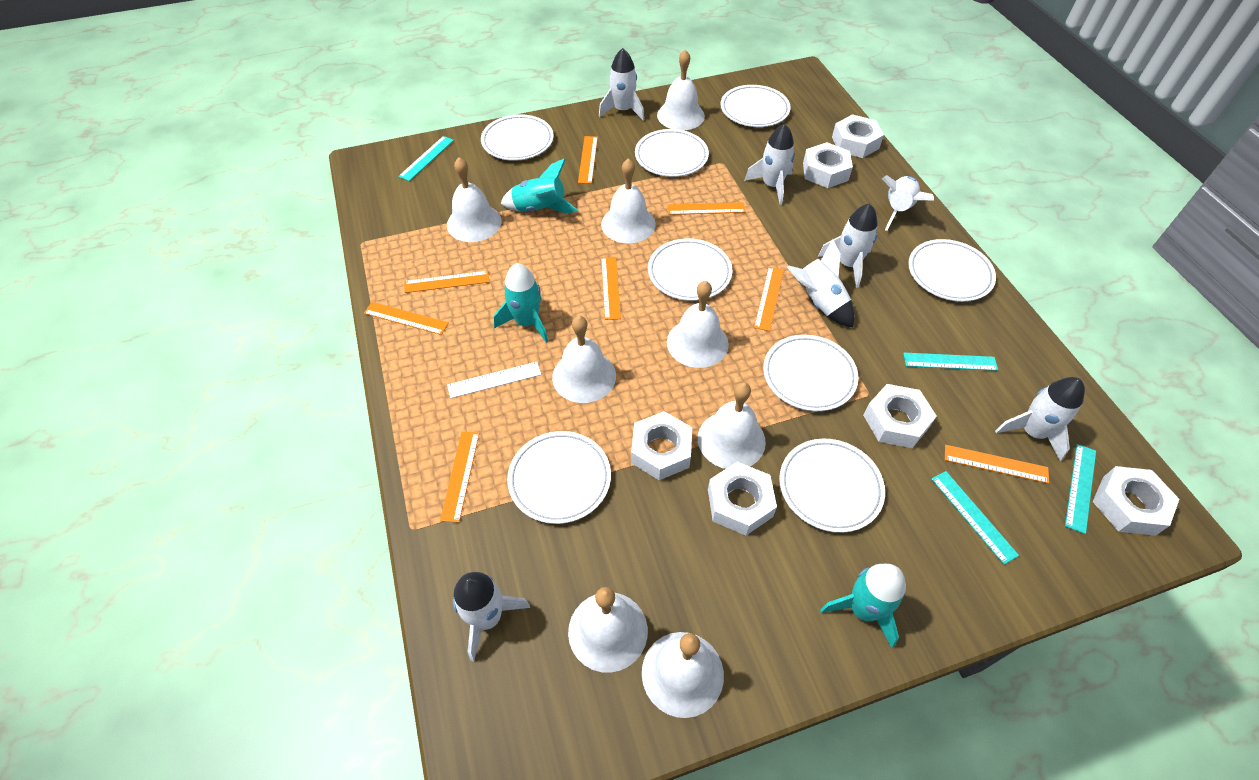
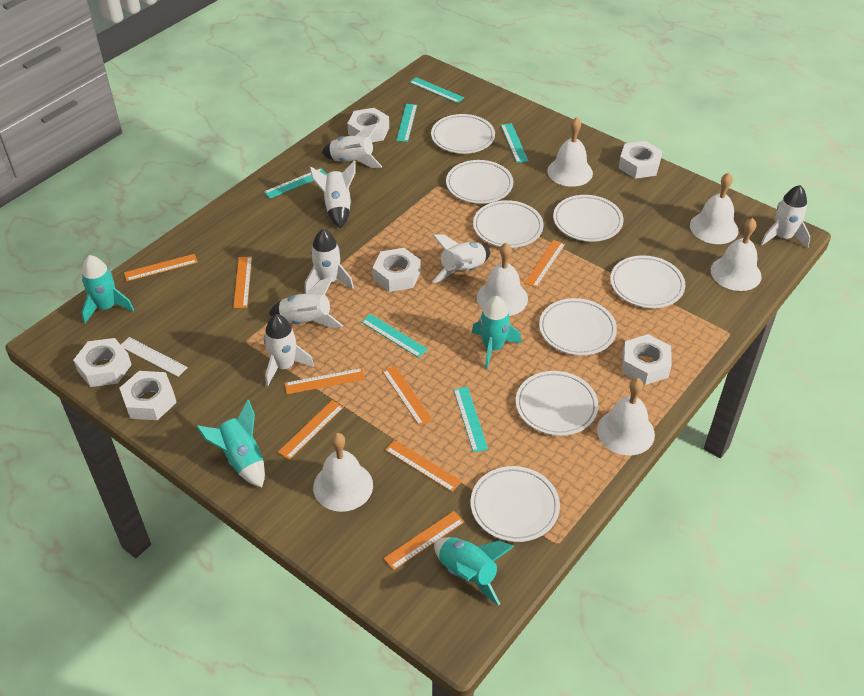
turquoise rocket: [494,263,548,343] [501,158,579,213] [820,564,906,648] = 3 -> [82,255,134,324] [196,400,265,488] [434,537,514,605] [472,296,522,369] = 4
turquoise ruler: [398,136,454,181] [903,353,998,371] [932,471,1019,565] [1065,444,1096,534] = 4 -> [264,168,327,198] [361,314,428,358] [396,104,417,142] [409,77,464,103] [453,387,488,452] [501,123,528,163] = 6
white bell: [447,157,501,242] [552,316,616,403] [568,587,648,673] [601,158,656,243] [642,632,724,718] [657,50,705,130] [667,281,729,368] [698,382,766,469] = 8 -> [313,433,373,512] [477,243,528,316] [547,117,593,187] [597,378,655,455] [690,173,738,244] [711,218,762,291] = 6

